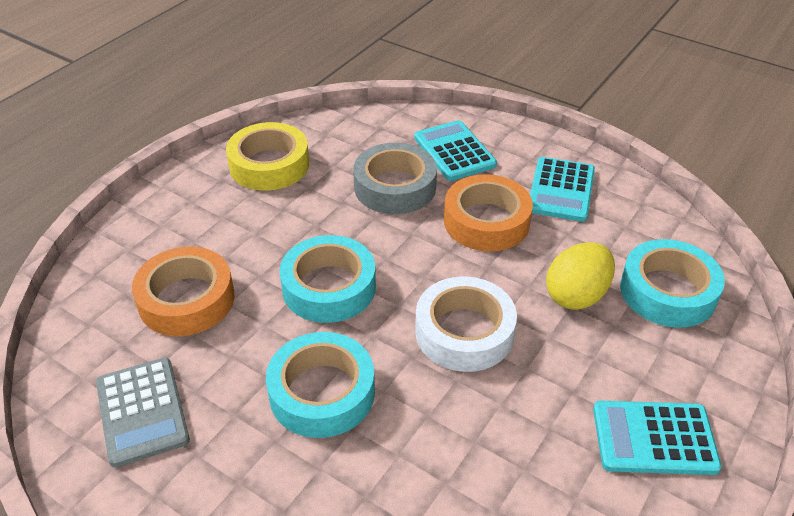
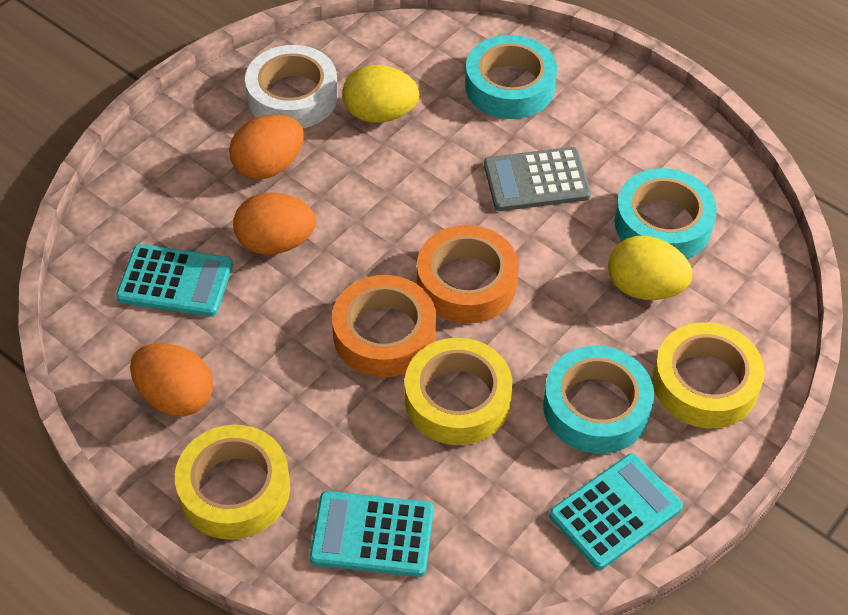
grey tape: [353,143,437,214] = 1 -> none = 0
orange egg: none = 0 -> [130,343,213,416] [229,115,304,179] [233,192,316,255] = 3
yellow egg: [546,242,615,310] = 1 -> [343,65,419,123] [608,236,693,300] = 2
yellow tape: [226,122,309,191] = 1 -> [175,425,290,540] [405,338,512,445] [653,322,765,428] = 3

